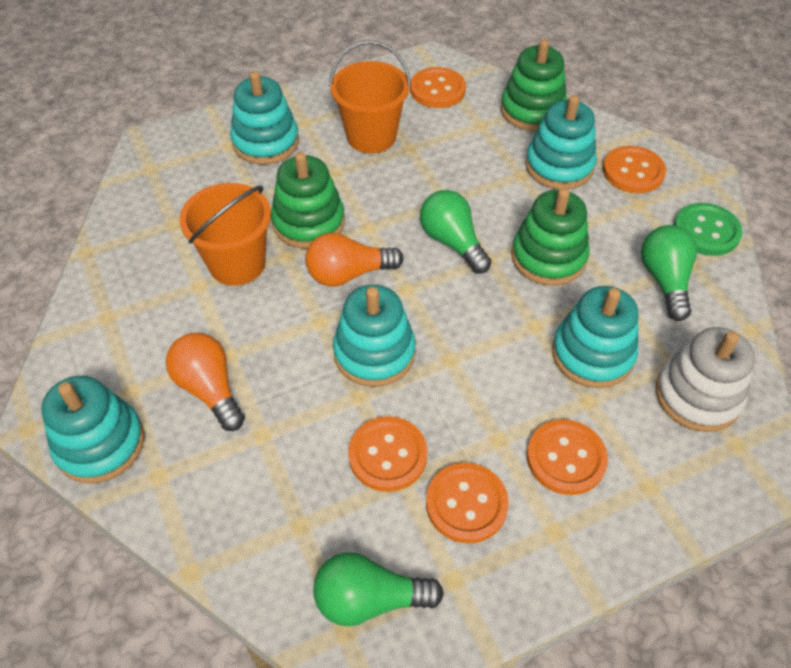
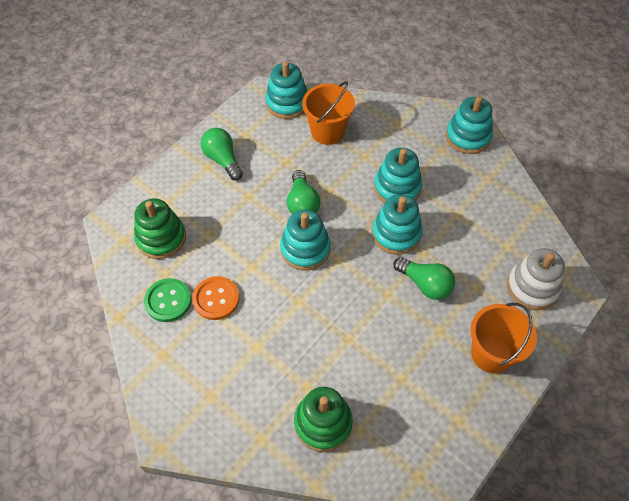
green stacking toy: [271,152,345,249] [501,39,567,131] [511,188,589,286] = 3 -> [134,198,186,259] [294,387,353,452] = 2
orange button: [348,416,427,492] [410,67,466,108] [426,463,509,543] [527,419,608,495] [603,146,666,193] = 5 -> [192,276,239,320] = 1
orange light bulb: [166,333,245,431] [305,233,404,286] = 2 -> none = 0

